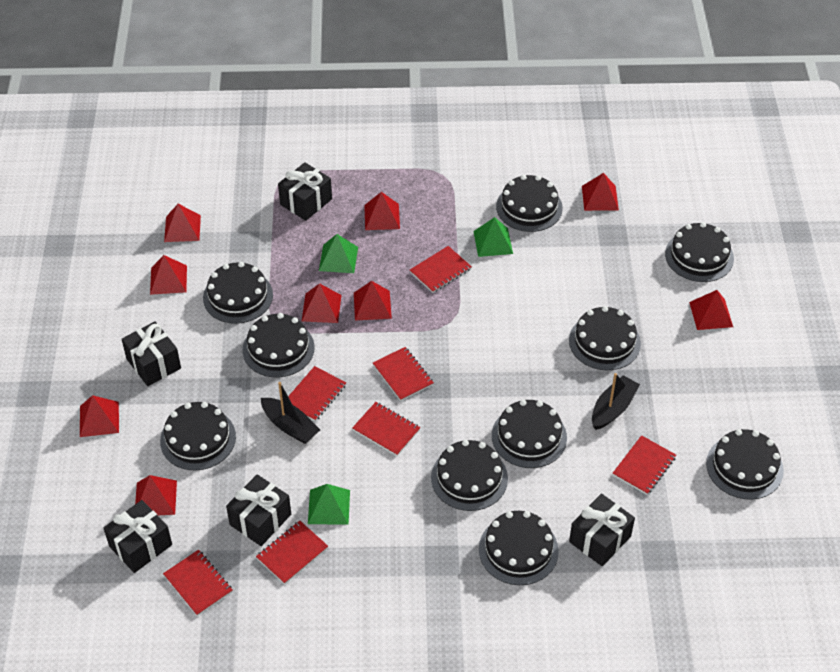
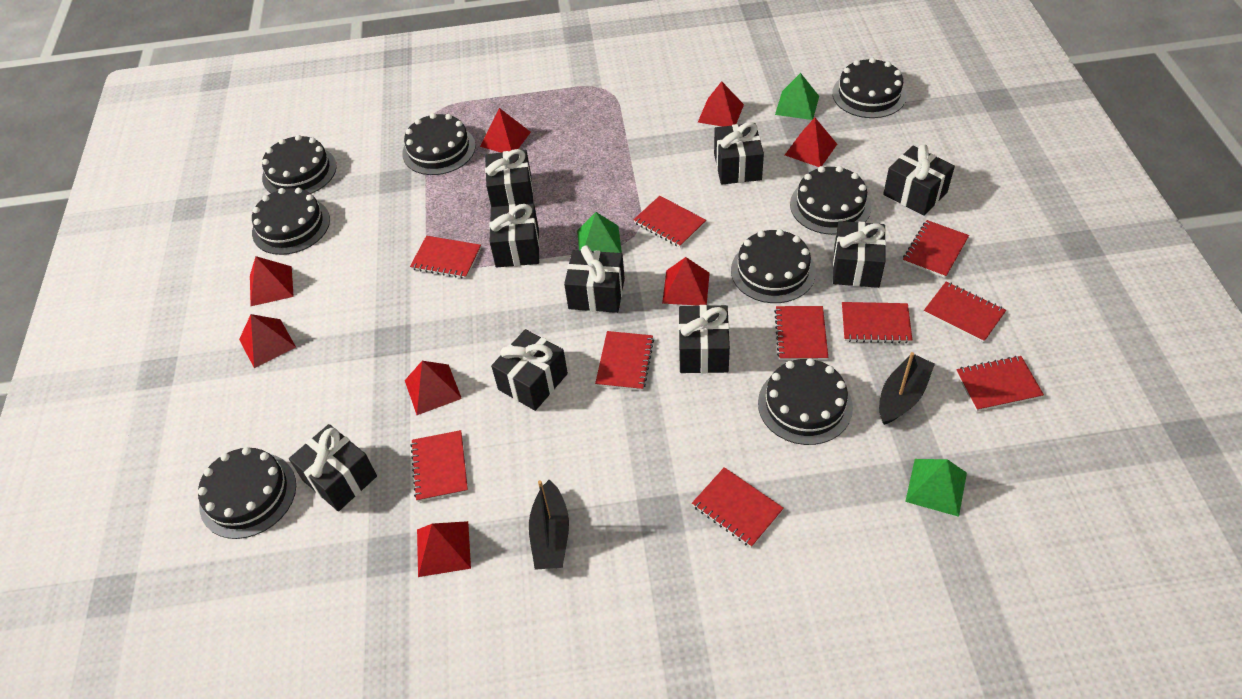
black cake: [160,402,236,471] [203,262,273,324] [242,313,315,377] [431,440,508,511] [479,511,559,585] [492,399,567,468] [496,175,563,232] [569,306,641,370] [665,222,734,282] [706,429,784,499] = 10 -> [198,447,296,539] [252,188,330,255] [262,135,337,194] [402,113,476,175] [731,229,816,303] [758,358,853,445] [790,166,871,235] [832,58,907,118] = 8
black gift: [104,500,172,573] [122,321,181,386] [226,474,291,546] [278,162,332,221] [569,493,635,566] = 5 -> [289,424,377,511] [485,149,533,207] [489,204,540,267] [491,329,568,411] [564,245,625,313] [678,305,730,373] [714,122,764,185] [833,221,886,288] [883,145,955,216] = 9
red notebook: [163,550,232,616] [256,521,328,584] [288,366,346,421] [352,402,420,456] [373,347,434,401] [410,246,472,293] [613,435,676,495] = 7 -> [410,236,481,279] [410,430,468,502] [595,331,654,391] [633,196,706,248] [692,467,784,548] [774,306,828,360] [842,302,912,343] [903,220,969,278] [924,282,1006,343] [956,356,1044,411] = 10
red pyramid: [80,395,119,437] [135,475,177,515] [150,255,187,295] [164,204,201,242] [302,283,341,323] [354,281,392,321] [364,192,400,230] [582,173,619,211] [689,290,733,330] = 9 -> [239,314,296,368] [250,256,294,306] [405,361,462,415] [417,521,471,577] [480,108,531,152] [662,257,710,306] [698,81,744,127] [785,118,837,167] = 8

